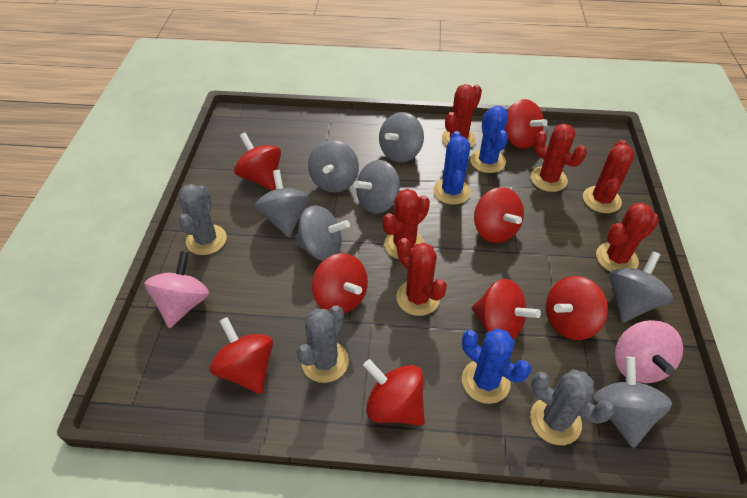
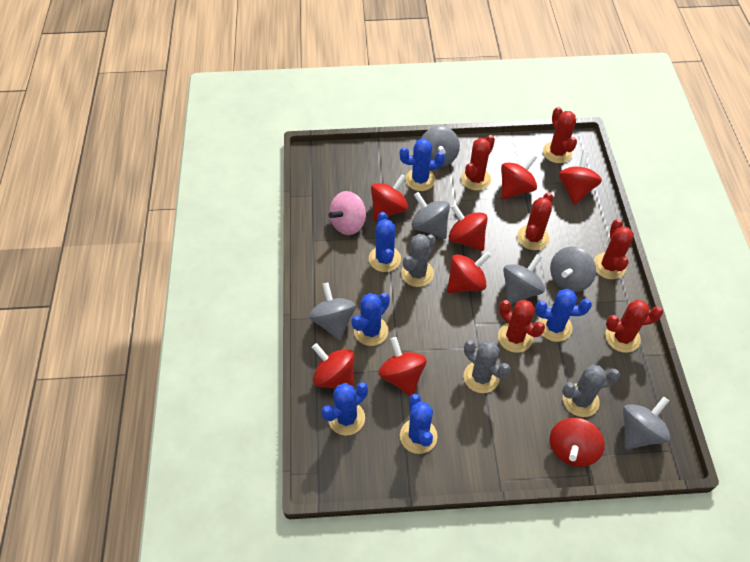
blue cactus: [433,131,471,205] [462,328,531,404] [470,106,508,173] = 3 -> [322,382,368,436] [352,293,390,346] [369,212,401,272] [400,138,445,191] [400,394,438,454] [535,289,592,342] = 6
grey spinning top: [255,170,309,237] [294,205,350,261] [308,140,359,192] [353,160,400,214] [379,112,424,163] [593,357,672,448] [609,251,673,323] = 7 -> [309,282,356,341] [411,192,450,239] [421,126,460,167] [503,254,545,304] [550,247,596,292] [623,396,670,450] = 6
pink spinning top: [144,251,209,328] [615,320,683,383] = 2 -> [329,191,366,235] = 1

